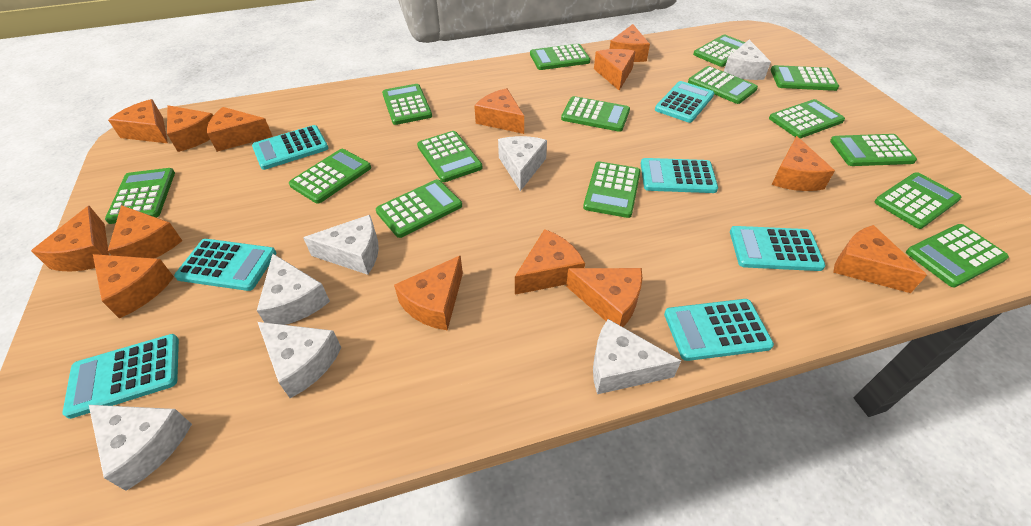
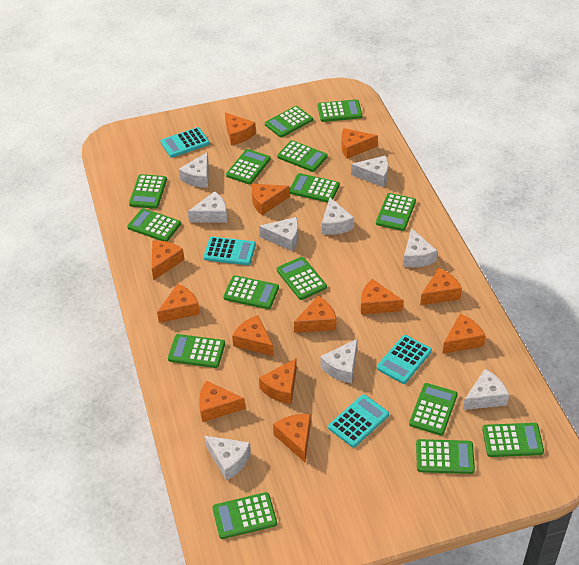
orange cheese: [31,206,109,272] [93,254,174,318] [108,99,168,143] [108,205,182,258] [167,105,213,152] [207,107,273,152] [394,255,463,331] [474,88,524,134] [515,229,585,295] [566,268,642,327] [594,49,636,91] [610,24,650,62] [772,136,835,191] [833,225,927,293] = 14 -> [152,241,184,280] [157,284,200,323] [199,381,245,422] [225,112,256,145] [232,315,274,356] [251,184,290,215] [259,359,297,404] [273,414,311,462] [294,296,336,333] [341,128,378,159] [361,279,403,315] [420,268,462,305] [442,314,486,354] = 13
turquoise calculator: [62,334,179,419] [174,239,276,291] [252,125,329,170] [641,158,718,193] [655,81,714,123] [664,299,774,361] [730,226,826,271] = 7 -> [160,127,210,158] [203,237,256,265] [328,394,389,448] [377,335,432,384] = 4
white cheese: [89,405,192,491] [257,254,330,325] [258,322,341,398] [303,215,379,275] [498,136,547,191] [593,319,681,394] [724,40,771,80] = 7 -> [179,152,209,187] [188,191,227,223] [204,436,251,481] [259,217,298,251] [320,339,357,383] [322,197,354,235] [351,155,389,187] [403,228,437,267] [463,369,509,410] = 9

